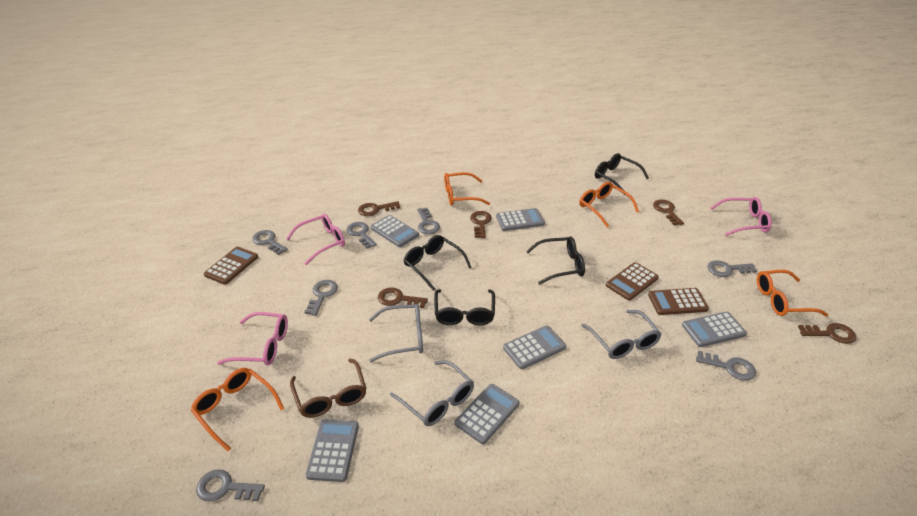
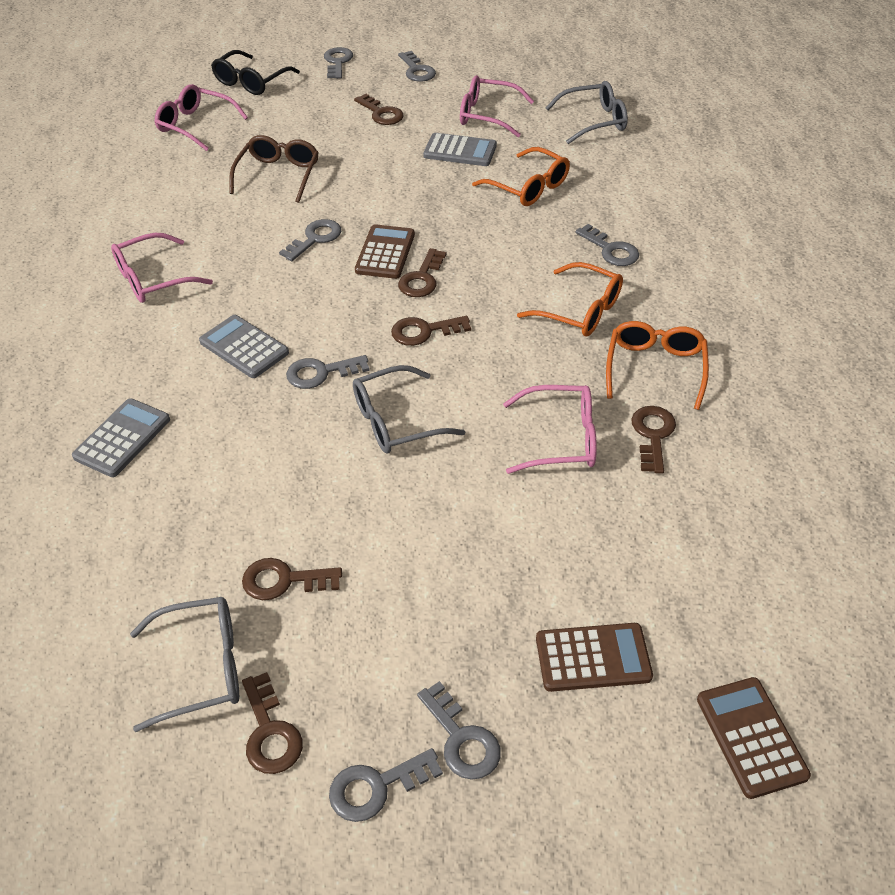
black glasses: [404,235,472,291] [434,289,495,325] [526,236,585,285] [595,153,649,195] = 4 -> [211,50,300,95] = 1
brown key: [358,201,400,216] [378,287,428,308] [470,211,492,238] [653,200,684,225] [798,323,856,344] = 5 -> [242,558,342,600] [242,672,303,774] [354,94,404,125] [391,316,471,346] [398,248,446,297] [631,406,676,474] = 6
grey calculator: [306,419,359,482] [371,215,419,247] [455,384,519,444] [496,208,545,231] [503,326,566,369] [682,312,747,347] = 6 -> [72,398,170,477] [199,315,289,378] [423,133,497,166] = 3
orange glasses: [191,368,284,451] [444,172,490,205] [579,182,639,228] [757,270,828,316] = 4 -> [472,147,570,206] [517,262,623,337] [606,321,709,410] = 3
pink glasses: [217,312,288,365] [286,214,345,265] [711,197,772,236] = 3 -> [111,233,213,303] [155,84,248,151] [460,75,534,137] [503,385,597,474] = 4

